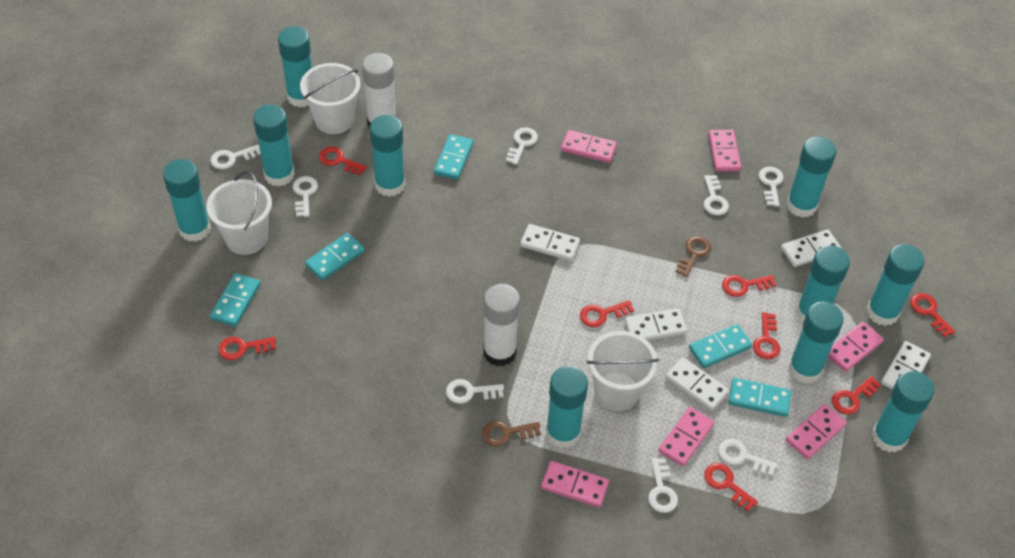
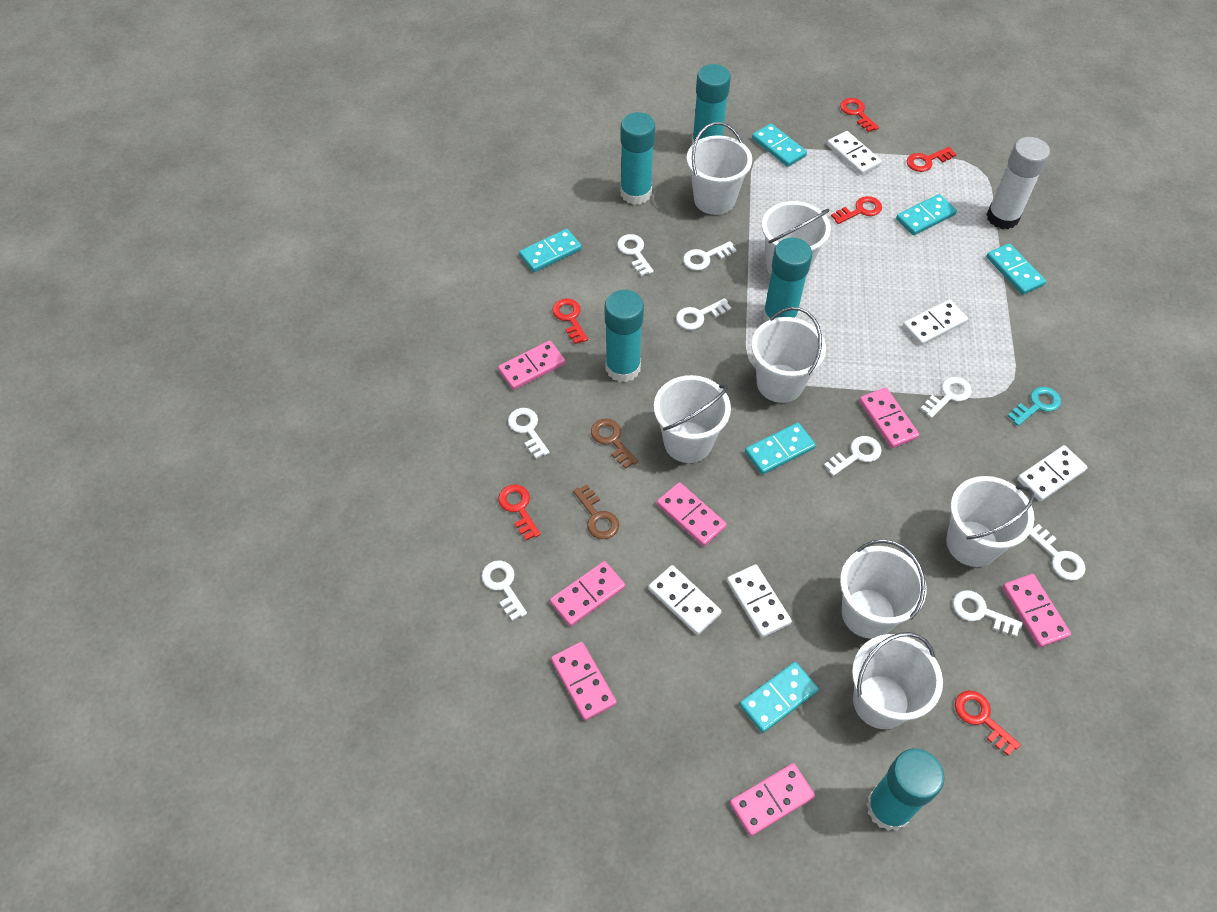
pink domino: [541,461,609,508] [561,130,617,163] [658,407,714,466] [708,130,741,172] [786,404,847,459] [828,322,884,372] = 6 -> [498,341,566,390] [550,561,625,627] [551,642,617,721] [657,482,727,546] [730,763,815,836] [859,388,919,448] [1002,574,1071,647] = 7
red key: [218,337,276,360] [319,147,367,175] [580,300,634,327] [704,463,758,511] [722,275,776,297] [753,312,780,359] [832,376,881,414] [910,293,955,337] = 8 -> [498,485,541,540] [552,298,588,344] [831,196,882,224] [840,98,879,132] [907,147,956,172] [955,691,1021,756] = 6
turquoise domino: [210,273,260,327] [305,233,365,281] [434,134,473,180] [689,324,752,368] [728,378,791,417] = 5 -> [519,229,582,272] [739,662,819,733] [745,423,816,475] [752,124,807,167] [896,194,957,235] [986,243,1046,295] = 6
turquoise glue stick: [163,159,211,242] [253,104,295,186] [278,26,312,107] [370,115,405,197] [546,366,588,448] [786,137,836,218] [788,301,844,384] [796,245,850,322] [867,244,924,326] [872,371,935,453] = 10 -> [605,290,644,382] [620,112,655,205] [692,64,731,144] [763,238,812,322] [866,749,944,831] = 5
turquoise key: none = 0 -> [1008,387,1061,426] = 1
white bucket: [206,171,272,255] [300,63,361,134] [586,331,659,411] = 3 -> [654,375,731,463] [687,122,752,215] [751,307,826,403] [762,201,831,276] [840,539,926,639] [852,632,943,729] [946,476,1034,567] = 7
white glue stick: [362,53,396,129] [483,284,520,366] = 2 -> [986,137,1050,229] = 1
white key: [210,145,261,169] [293,176,318,217] [446,379,504,404] [506,127,538,165] [648,458,678,513] [704,175,729,215] [718,439,777,476] [759,167,784,207] = 8 -> [481,561,527,621] [508,408,550,459] [617,234,654,276] [676,298,731,330] [683,241,737,271] [824,436,882,476] [921,377,972,418] [953,590,1023,637] [1029,524,1086,580] = 9

